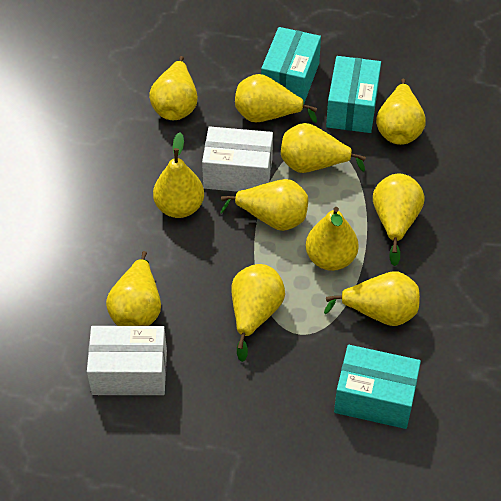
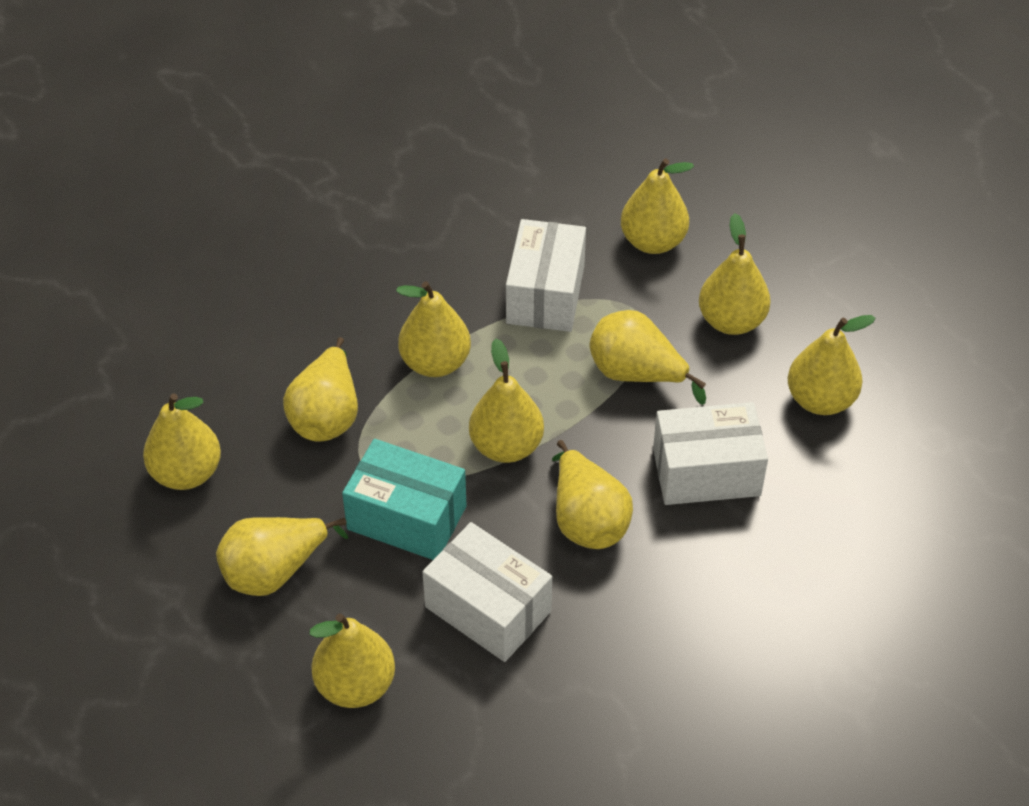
turquoise box: [261,27,321,104] [326,56,381,133] [334,345,421,429] = 3 -> [342,439,467,560] = 1
white box: [87,326,167,395] [202,126,273,192] = 2 -> [422,522,552,662] [506,219,586,332] [653,402,768,505] = 3

